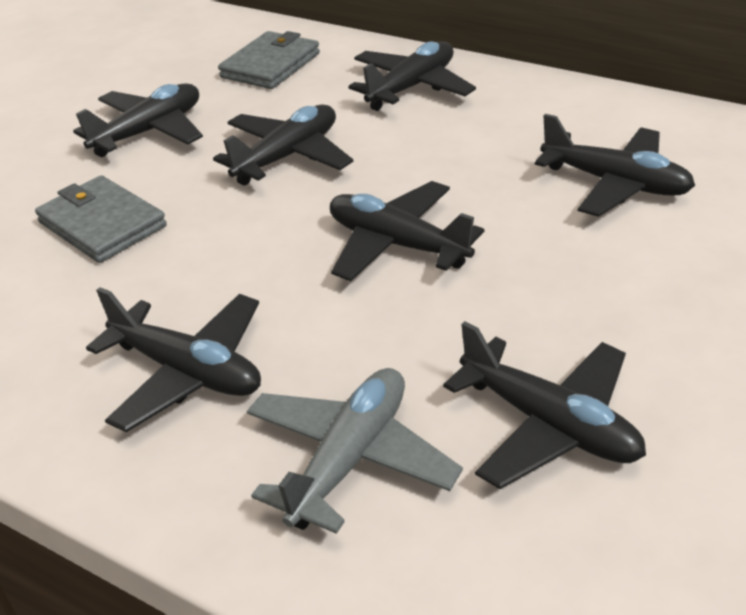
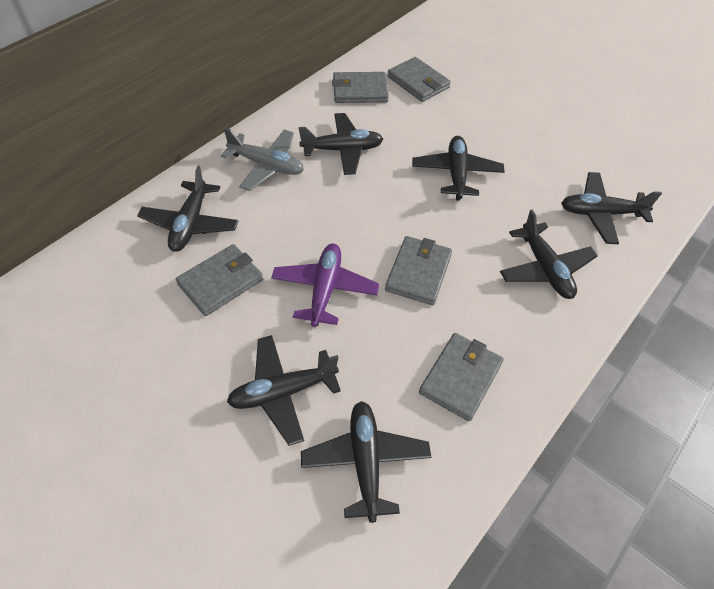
grey wallet: [35,176,167,263] [218,31,320,89] = 2 -> [176,244,263,316] [332,72,389,103] [385,236,452,305] [387,57,451,102] [419,333,504,421] = 5
purple plane: none = 0 -> [271,244,379,327] = 1

